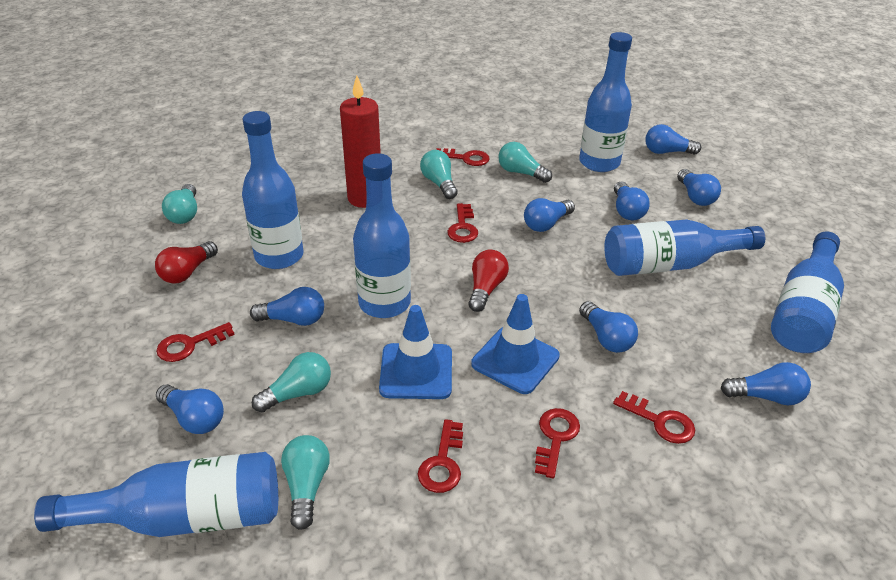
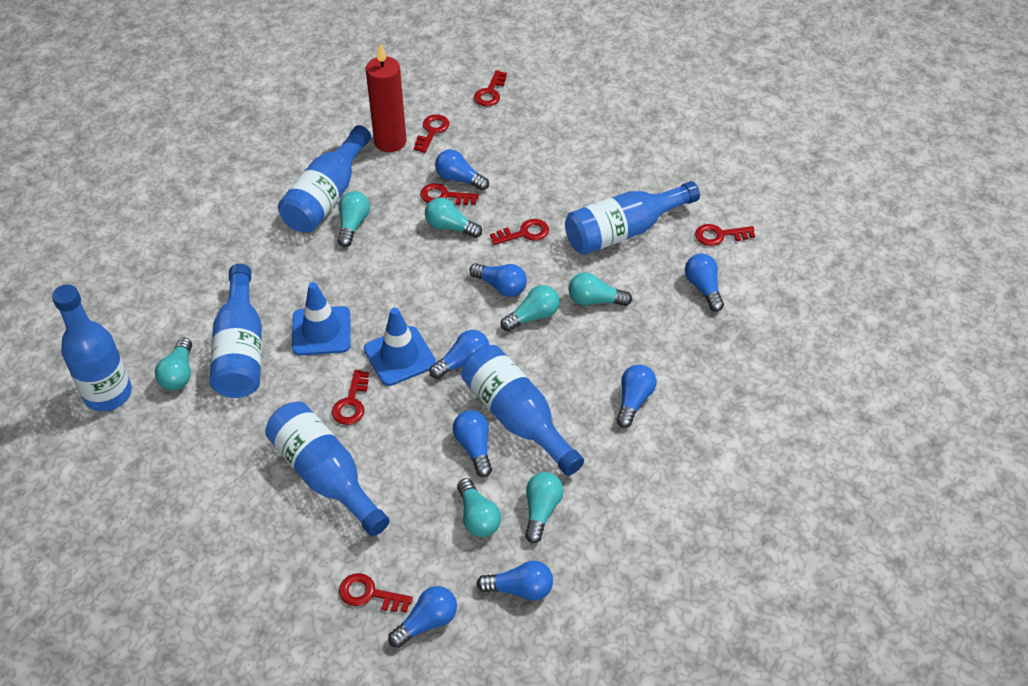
red key: [156,322,235,362] [418,419,463,493] [436,148,489,166] [447,203,478,243] [535,408,580,478] [613,391,695,444] = 6 -> [332,370,369,425] [339,573,413,613] [414,114,449,153] [420,183,479,205] [474,70,507,106] [490,219,549,245] [695,224,755,246] = 7
red light bulb: [155,241,218,284] [468,250,509,312] = 2 -> none = 0
turquoise light bulb: [162,184,197,224] [252,352,331,413] [281,435,330,530] [420,150,458,199] [498,142,552,183] = 5 -> [155,337,192,390] [338,191,370,247] [425,197,482,238] [457,478,501,537] [501,285,559,331] [525,472,564,543] [569,272,632,306] = 7

